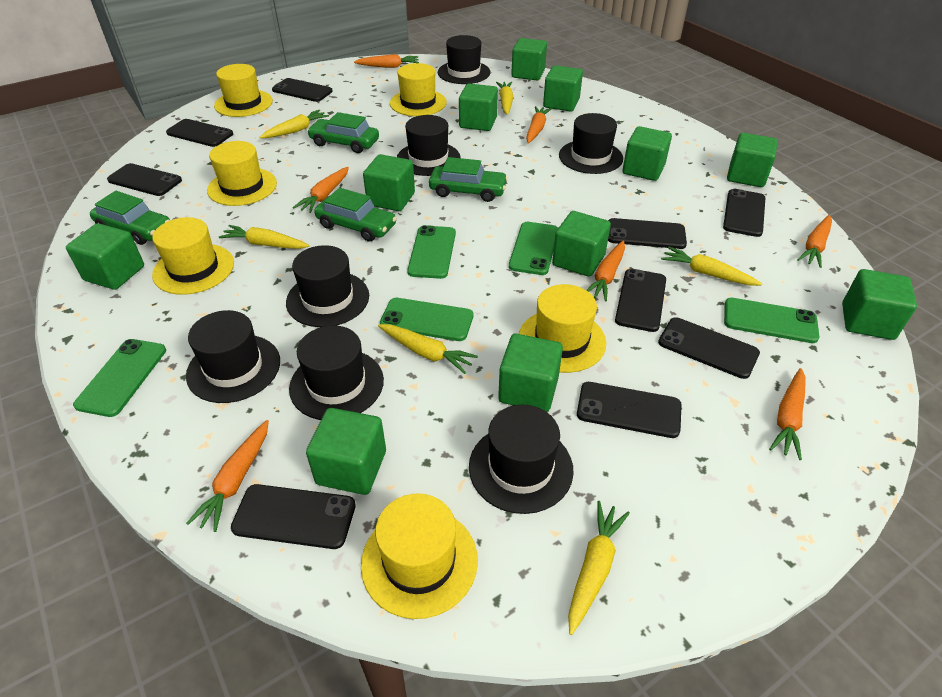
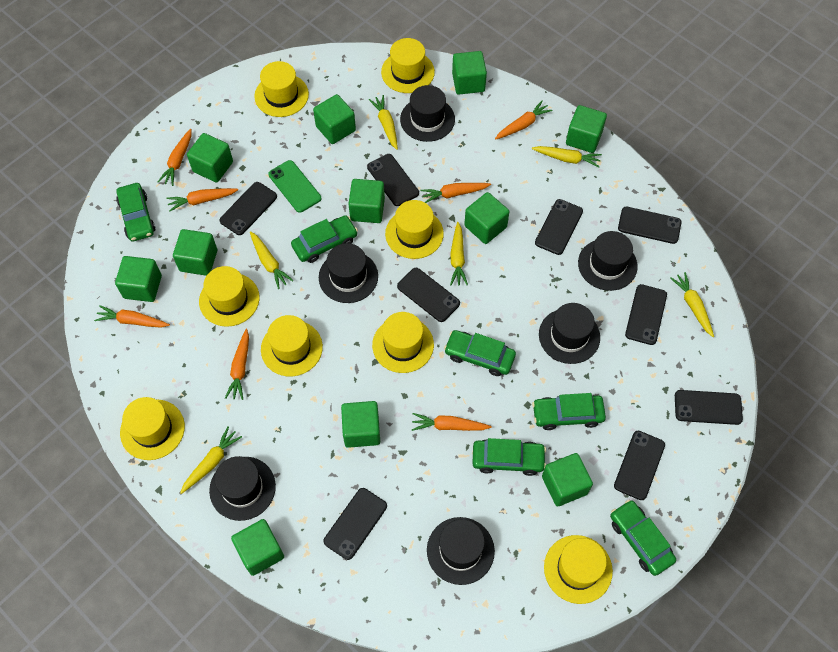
black hat: [186,310,280,403] [286,245,369,327] [289,325,384,420] [397,115,461,176] [438,35,490,84] [469,405,573,514] [559,113,623,174] = 7 -> [209,456,276,521] [319,243,378,303] [400,85,455,142] [427,517,495,585] [539,303,600,364] [578,231,638,291] = 6
green car: [90,191,170,245] [307,112,379,153] [314,188,397,242] [429,157,508,202] = 4 -> [116,183,156,241] [291,215,358,263] [444,330,516,376] [472,438,546,476] [532,393,606,430] [610,500,676,576] = 6
green phone: [73,339,166,417] [380,298,473,341] [407,225,456,279] [509,222,558,275] [724,298,819,343] = 5 -> [268,160,321,213] = 1
yellow hat: [152,217,234,295] [207,141,277,206] [214,64,273,117] [361,493,478,619] [390,63,447,116] [519,284,606,373] = 6 -> [120,397,185,460] [199,266,260,327] [254,61,309,117] [261,315,323,376] [372,312,434,373] [381,38,435,93] [385,200,444,259] [544,535,613,604] = 8

